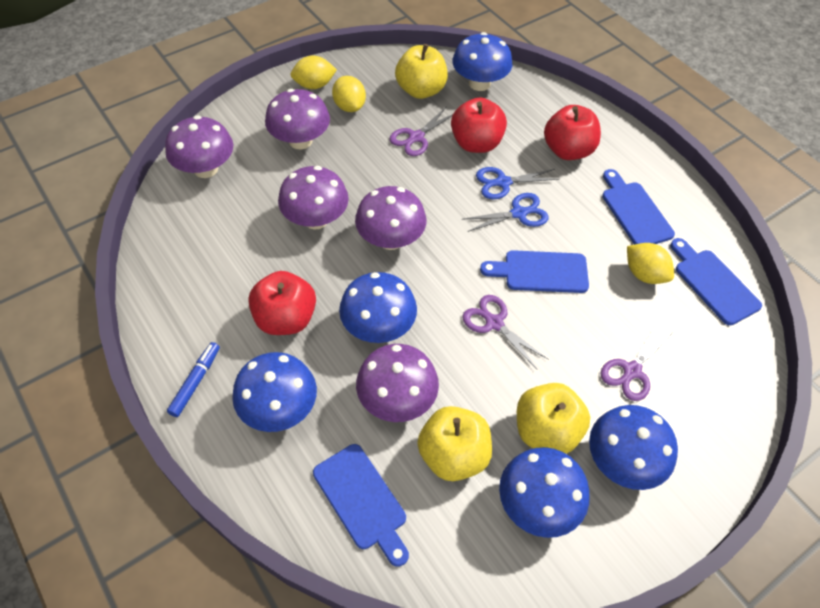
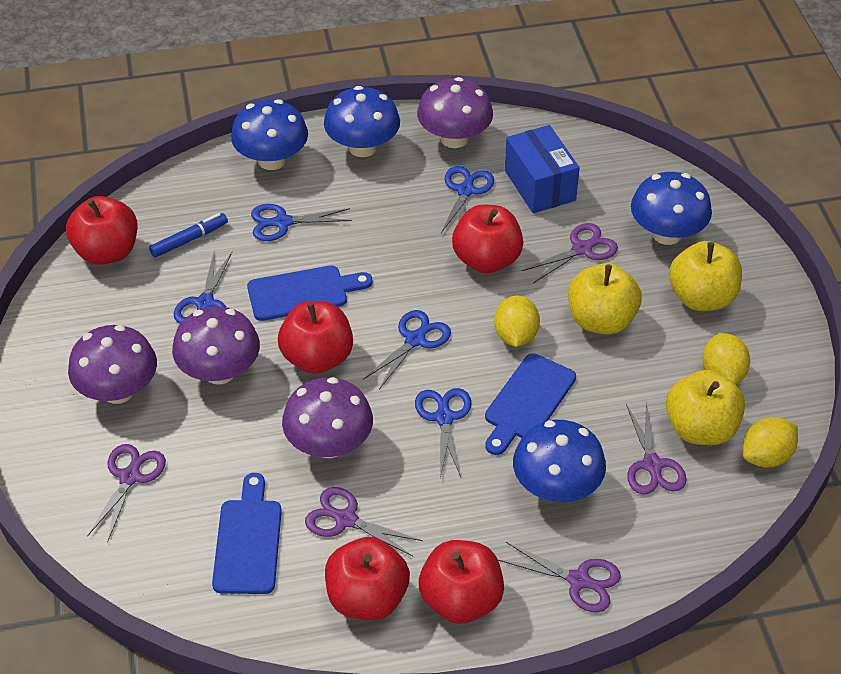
blue box: none = 0 -> [505,125,580,213] = 1
blue cutting board: [313,444,409,567] [480,250,589,293] [602,169,675,245] [670,238,762,325] = 4 -> [212,473,282,594] [247,265,372,321] [485,353,576,455] = 3
blue mushroom: [232,352,317,432] [339,272,417,343] [452,32,512,91] [499,447,590,538] [589,405,678,490] = 5 -> [231,99,308,170] [324,86,400,157] [513,420,606,502] [631,172,712,245] = 4
blue scissors: [464,193,548,232] [476,167,560,199] = 2 -> [174,252,232,324] [251,204,352,241] [363,310,451,389] [415,388,472,478] [441,166,494,233] = 5
purple mushroom: [165,116,233,178] [265,89,330,149] [278,166,349,230] [355,186,426,250] [356,344,439,422] = 5 -> [68,325,157,404] [172,306,260,385] [282,377,373,458] [417,77,493,148] = 4
purple scissors: [390,106,453,156] [462,295,549,369] [600,323,674,401] = 3 -> [87,444,166,543] [305,487,423,557] [498,542,621,612] [522,223,618,283] [626,401,687,495] = 5
red apple: [248,271,316,335] [451,97,507,153] [544,105,601,160] = 3 -> [66,196,137,265] [278,301,353,374] [325,537,410,620] [419,540,504,624] [452,205,523,273] = 5

